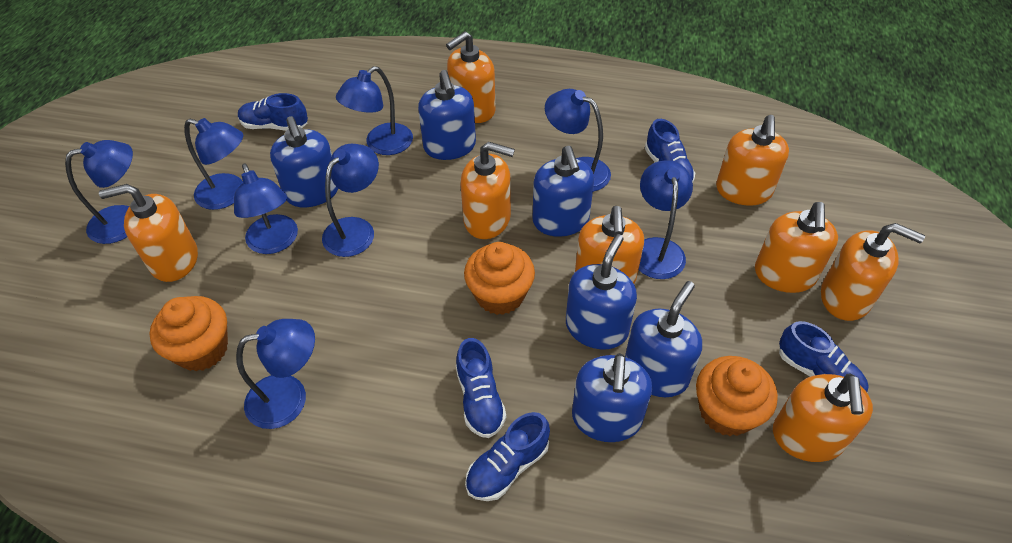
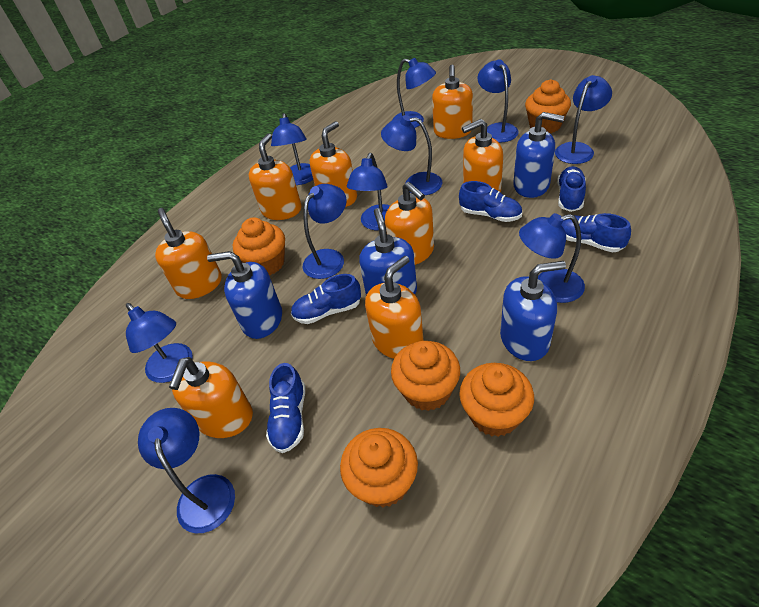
blue lamp: [65,140,133,244] [184,118,243,210] [234,164,298,254] [236,319,315,429] [322,144,379,257] [336,66,413,155] [545,89,611,192] [639,160,693,279] = 8 -> [126,303,193,383] [138,408,235,533] [271,113,313,185] [303,184,346,279] [347,153,390,230] [381,115,442,195] [392,58,436,128] [477,60,519,142] [519,213,585,303] [555,75,612,164] = 10
blue soap dispenser: [270,116,338,207] [418,70,476,160] [532,146,594,237] [566,234,637,349] [572,353,652,442] [625,281,702,397] = 6 -> [207,251,282,339] [359,208,417,295] [500,261,566,361] [513,112,564,198] = 4
orange cupcake: [149,296,228,371] [464,242,535,315] [696,356,778,436] = 3 -> [233,217,285,275] [340,428,418,508] [391,341,460,411] [459,363,534,437] [525,79,571,133] = 5

